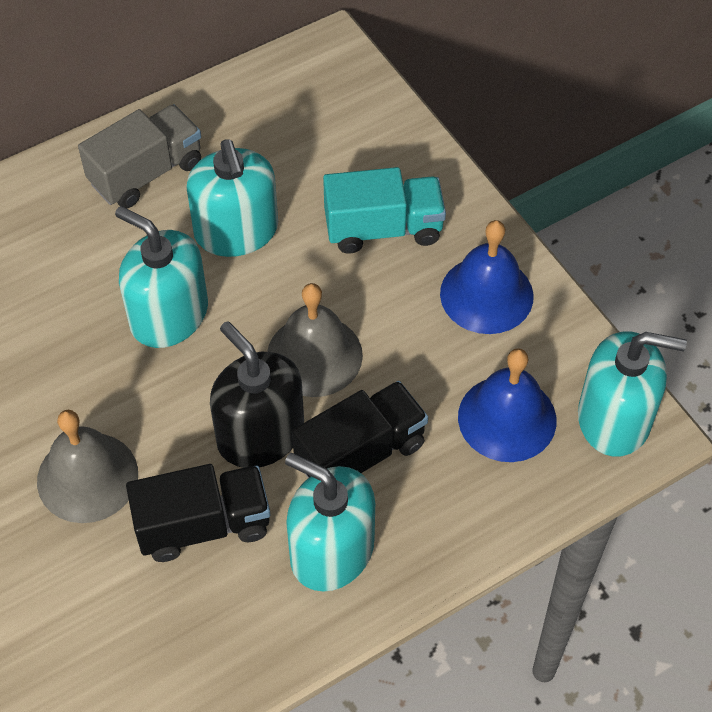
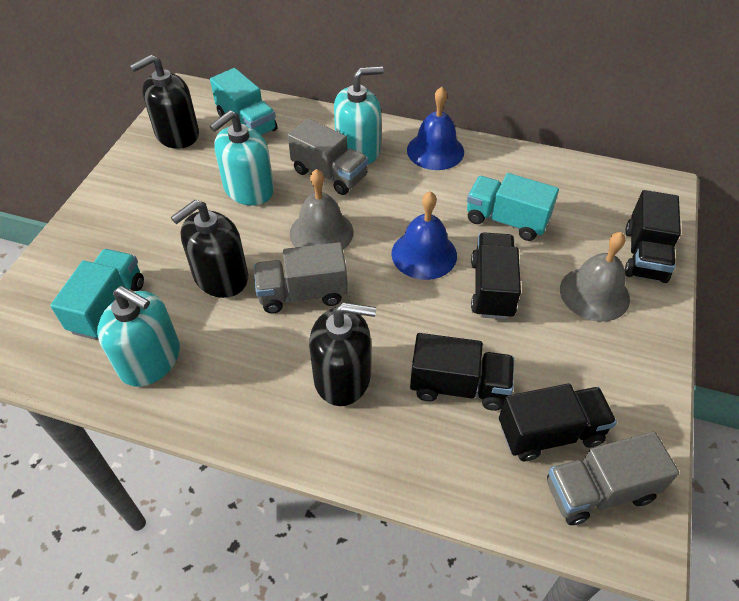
black soap dispenser: [210,321,304,468] = 1 -> [130,55,199,149] [171,200,248,298] [309,303,376,406] = 3
black truck: [126,464,271,562] [292,381,428,478] = 2 -> [410,333,514,411] [471,232,521,319] [499,384,617,461] [625,190,681,283] = 4
grey truck: [78,104,201,209] = 1 -> [254,242,347,313] [288,118,368,195] [547,432,679,525] = 3
turquoise soap dispenser: [115,206,208,348] [186,139,278,257] [285,453,375,592] [578,331,687,457] = 4 -> [97,286,180,387] [209,110,274,206] [334,66,384,164] = 3
turquoise truck: [323,167,446,254] = 1 -> [50,249,144,340] [210,68,277,136] [467,173,559,241] = 3

